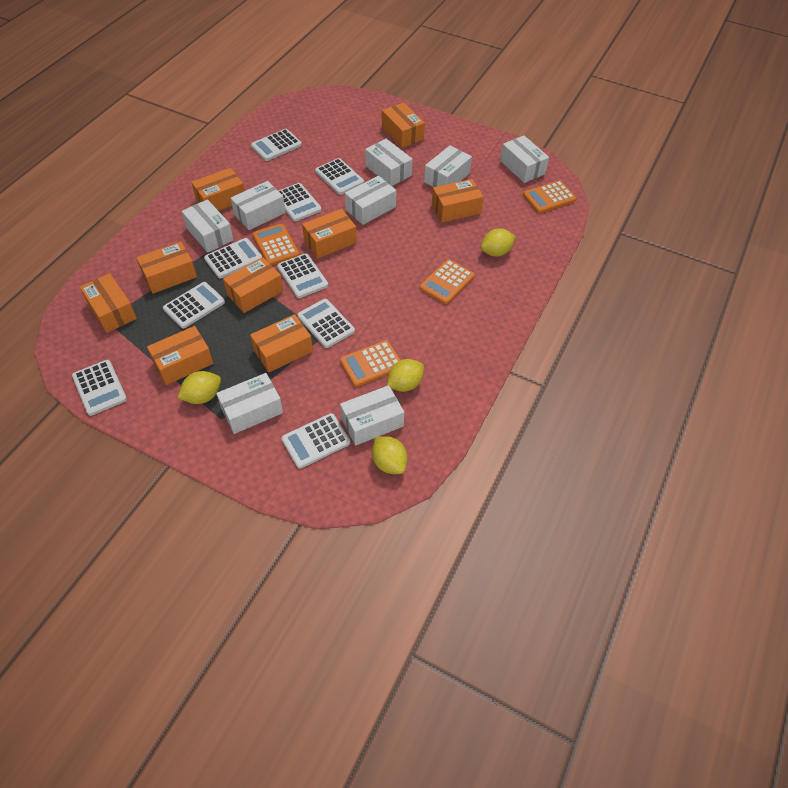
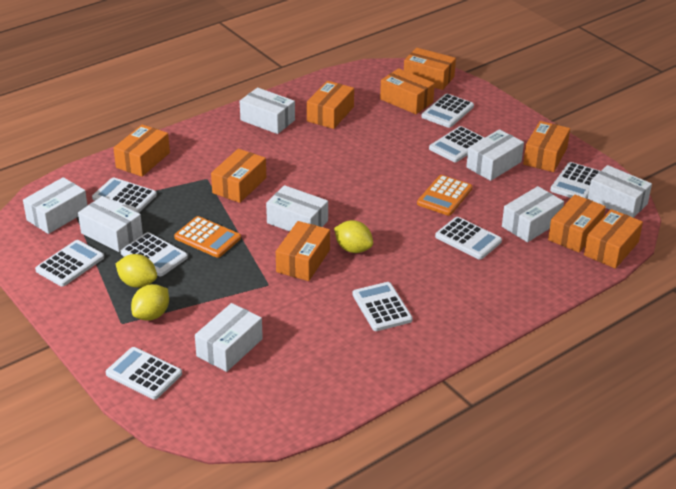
orange calculator: [252,224,300,265] [340,340,401,387] [420,259,475,304] [523,180,577,213] = 4 -> [174,216,241,258] [417,175,472,216] = 2
yellow lemon: [178,371,221,404] [372,436,408,474] [387,359,424,392] [481,228,515,256] = 4 -> [116,254,157,288] [131,284,169,321] [334,220,373,253] = 3

